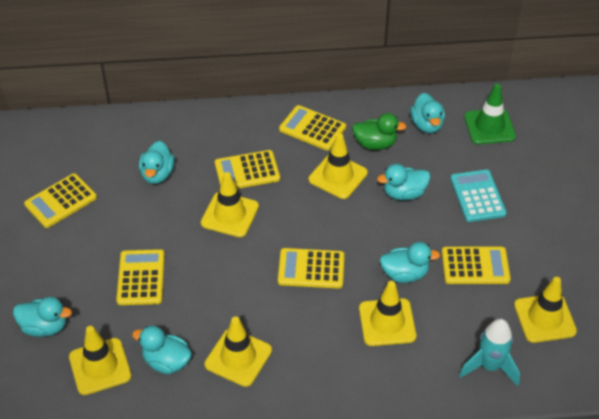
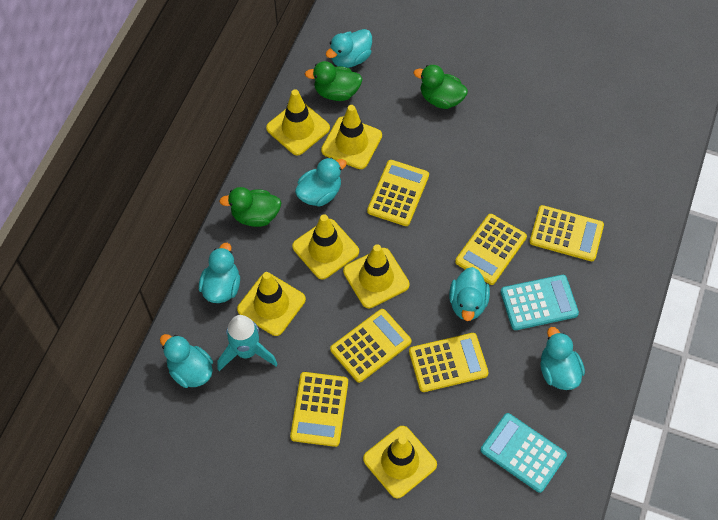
green duck: [352,113,407,150] = 1 -> [219,187,281,227] [305,61,362,101] [414,65,468,109] = 3
green traffic cone: [464,84,516,144] = 1 -> none = 0
turquoise calculator: [450,169,507,222] = 1 -> [481,413,567,493] [500,275,579,330] = 2

